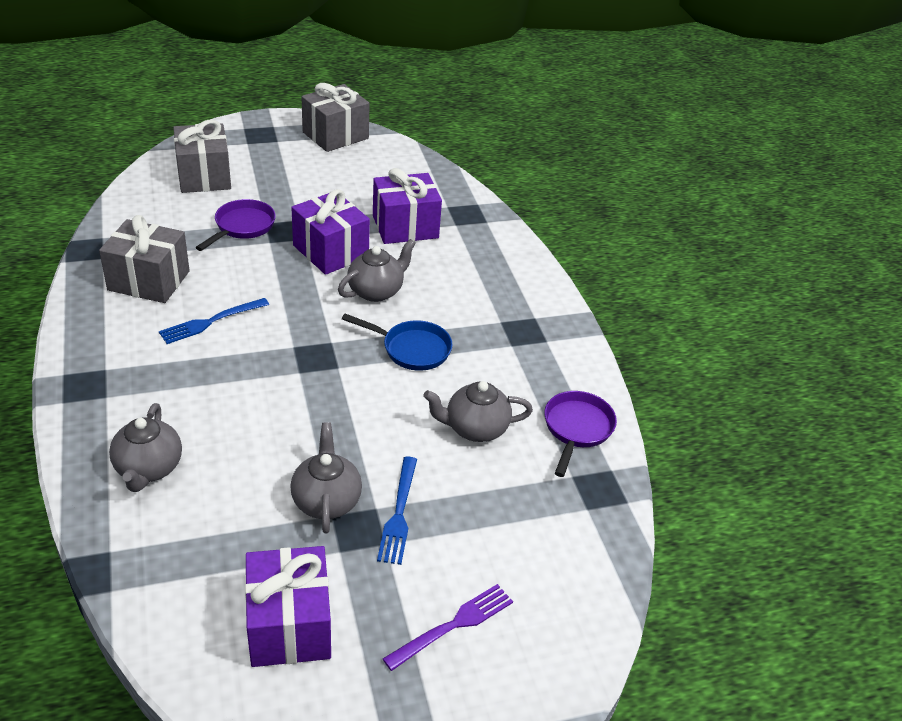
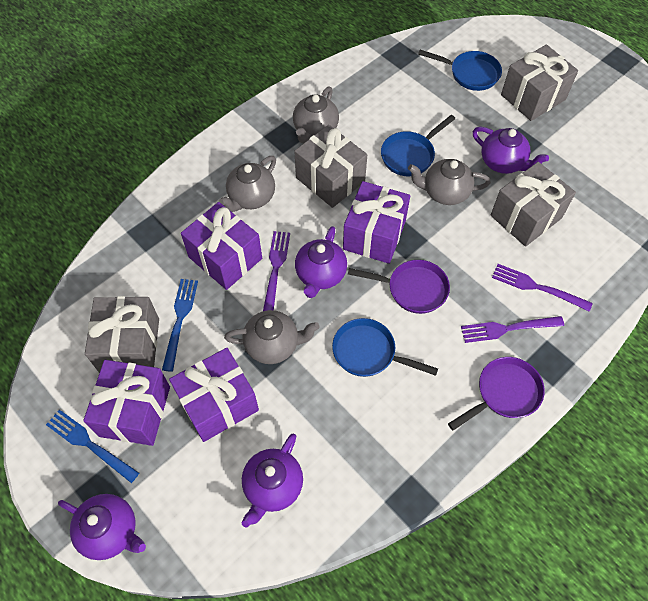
blue pan: [342,314,453,371] = 1 -> [332,318,438,377] [381,115,455,176] [418,50,502,91] = 3
grey gift: [99,215,190,303] [173,120,231,193] [301,83,370,152] = 3 -> [85,296,159,373] [294,125,367,208] [491,162,576,247] [501,44,578,121] = 4
purple fork: [383,584,513,671] = 1 -> [263,231,290,311] [461,316,564,343] [492,264,593,312] = 3
purple gift: [245,546,331,667] [291,189,370,275] [373,168,442,244] = 3 -> [83,360,170,446] [169,348,259,442] [181,202,262,290] [343,181,410,264] = 4
purple teapot: none = 0 -> [58,494,146,560] [242,434,303,528] [295,226,347,298] [473,127,549,174] = 4

